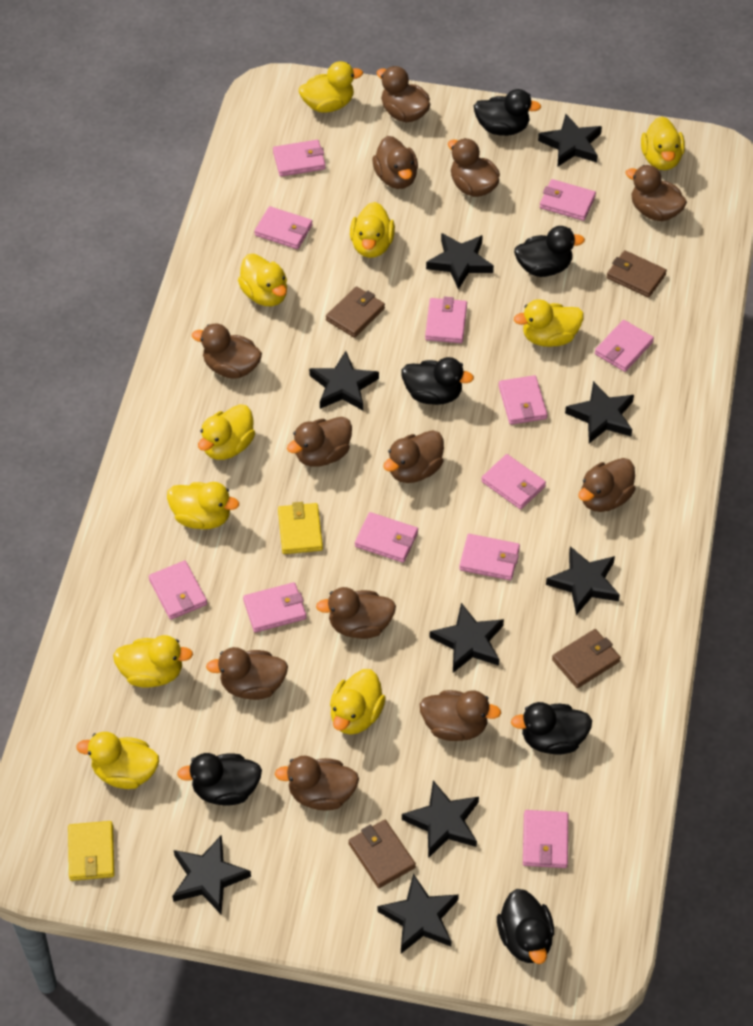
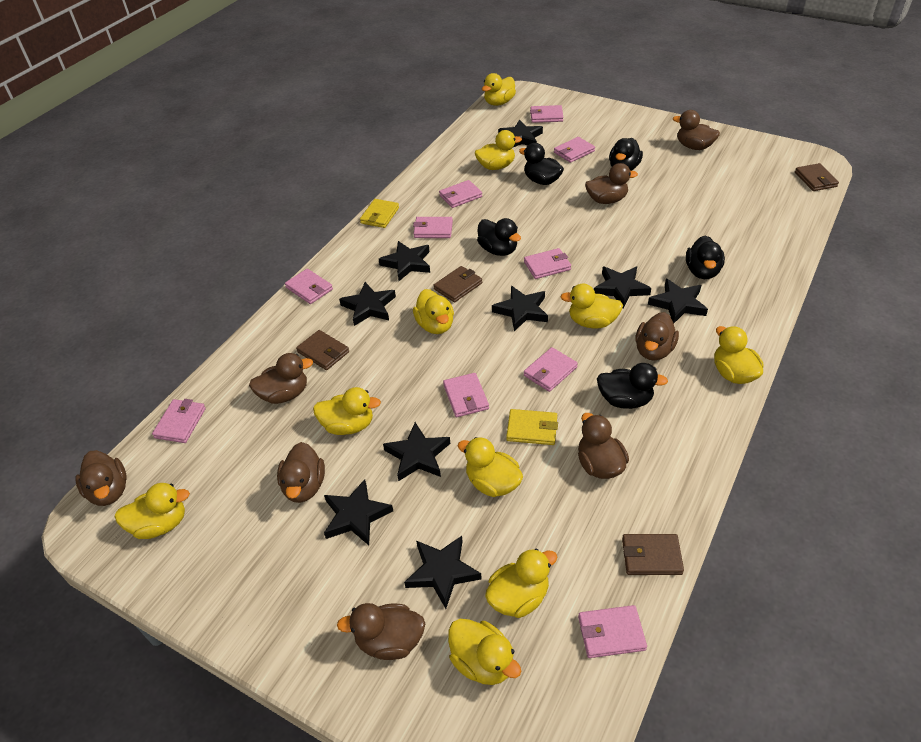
black duck: [177,753,262,806] [401,357,474,405] [474,89,541,136] [497,889,554,964] [511,702,592,755] [514,226,585,277] = 6 -> [477,218,521,256] [519,143,564,185] [597,363,668,409] [609,138,643,171] [686,235,725,279] = 5
brown duck: [192,323,262,379] [206,647,288,700] [275,756,359,811] [287,417,352,467] [316,587,396,639] [372,136,418,189] [376,66,430,122] [383,430,444,483] [420,690,501,741] [448,138,500,197] [578,458,635,512] [626,165,687,221] = 12 -> [75,450,127,506] [249,353,313,404] [277,442,325,503] [337,603,425,660] [578,413,629,479] [585,163,638,204] [635,312,679,361] [673,110,720,150] = 8
pink wallet: [149,561,207,620] [243,582,306,633] [254,206,313,249] [273,140,326,177] [355,512,418,563] [425,297,467,343] [459,534,520,580] [481,454,546,510] [499,375,548,425] [523,810,568,868] [540,179,596,221] [595,320,654,372] = 12 -> [152,399,206,443] [285,269,333,304] [413,217,453,238] [439,180,482,208] [443,373,489,417] [524,248,571,279] [524,347,578,392] [530,105,563,123] [554,137,595,163] [578,605,647,658] = 10

